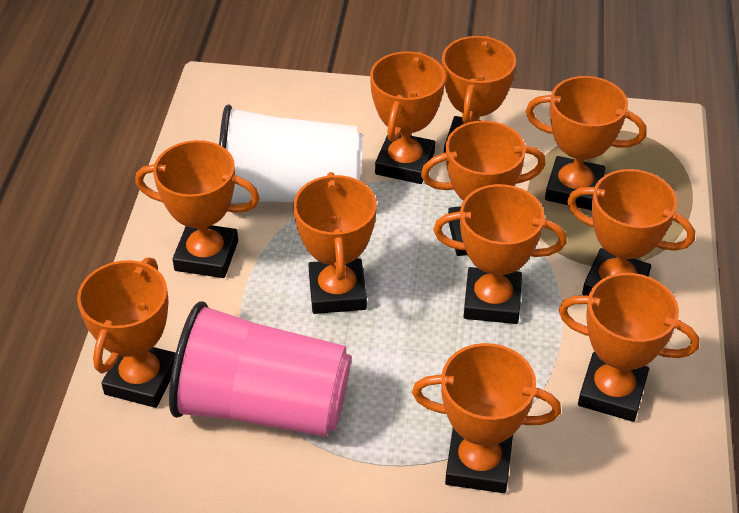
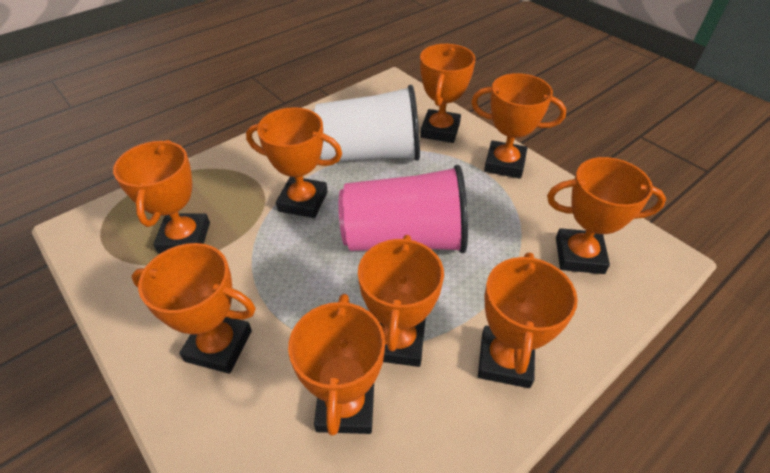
orange trophy: [77,257,176,408] [135,140,260,278] [293,172,377,314] [370,51,445,184] [412,343,561,493] [421,121,546,256] [433,184,567,324] [442,36,516,153] [526,76,646,210] [558,273,700,422] [567,169,695,296] = 11 -> [113,140,210,254] [132,243,256,374] [246,107,342,218] [288,294,385,435] [358,235,444,367] [420,44,476,143] [471,73,566,179] [478,253,578,388] [547,157,666,274] = 9

